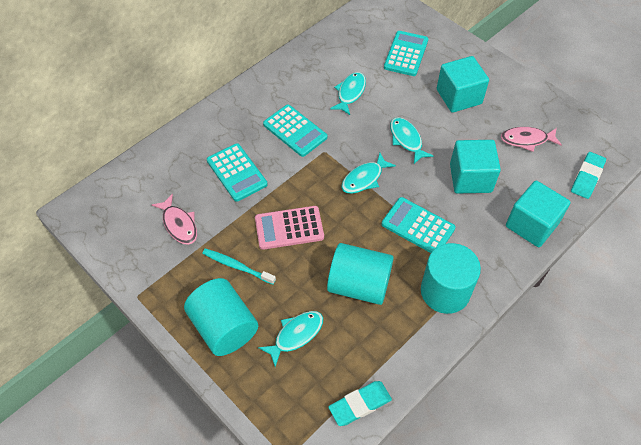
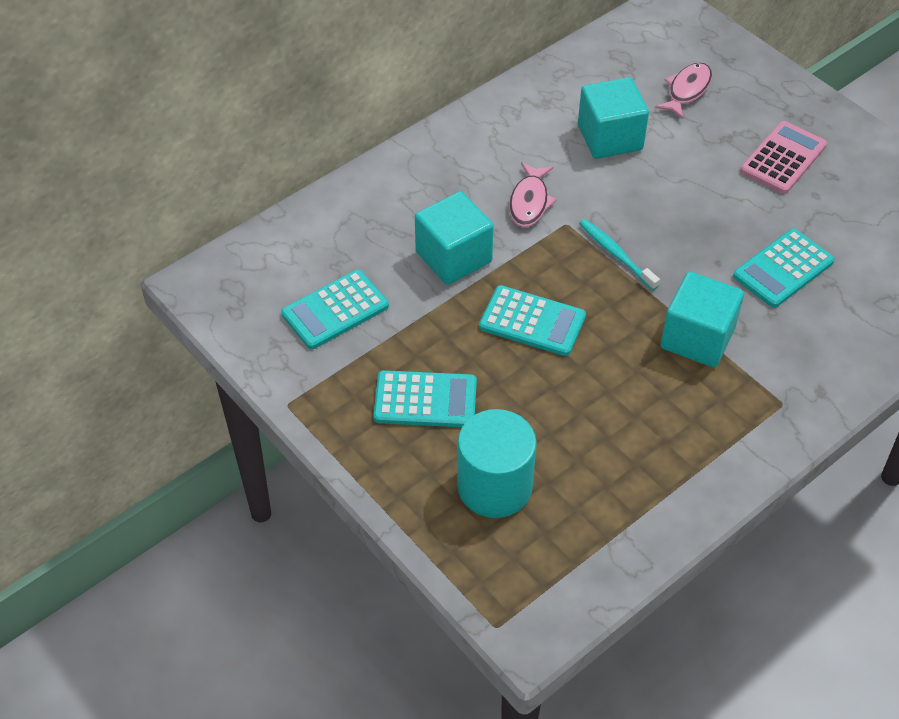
turquoise cylinder: [184,278,258,356] [327,243,394,305] [421,243,481,314] = 3 -> [457,409,537,518] = 1
turquoise eraser: [328,381,392,426] [571,152,606,199] = 2 -> none = 0
turquoise fish: [258,311,323,367] [330,72,366,115] [342,153,396,194] [390,117,433,164] = 4 -> none = 0

